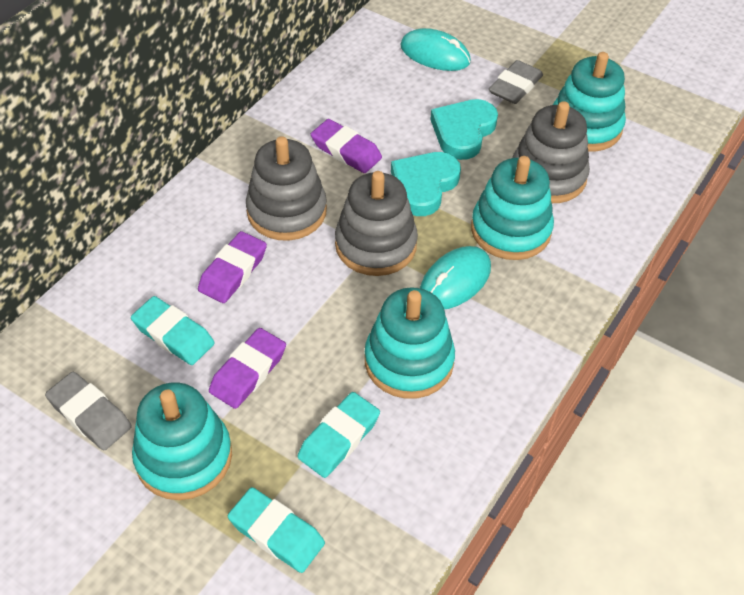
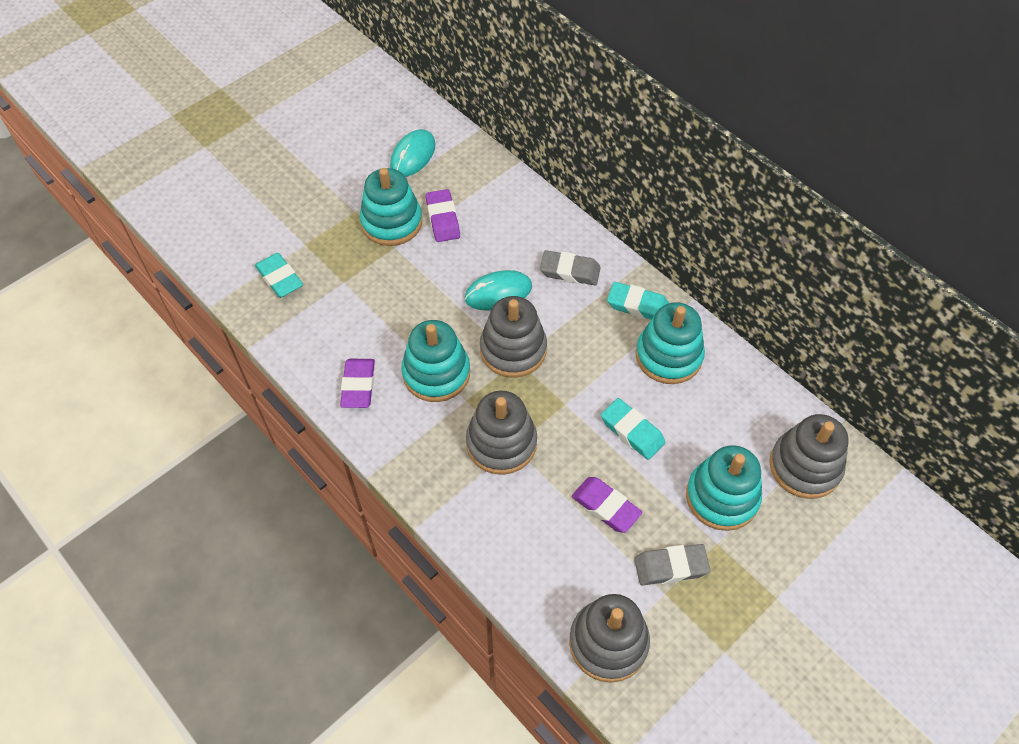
grey stacking toy: [246,136,327,241] [335,171,418,276] [512,101,590,203] = 3 -> [466,391,537,475] [480,296,547,378] [569,594,650,683] [769,414,849,499] = 4
turquoise heart: [391,152,461,216] [430,99,498,160] = 2 -> none = 0

